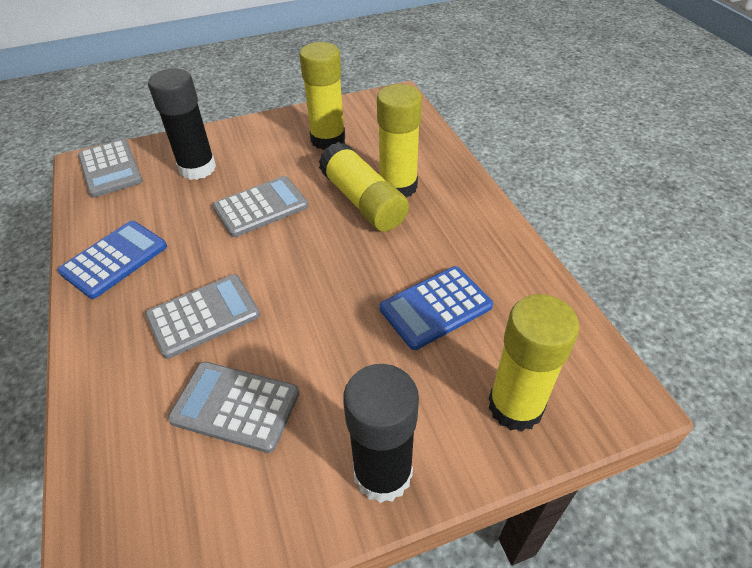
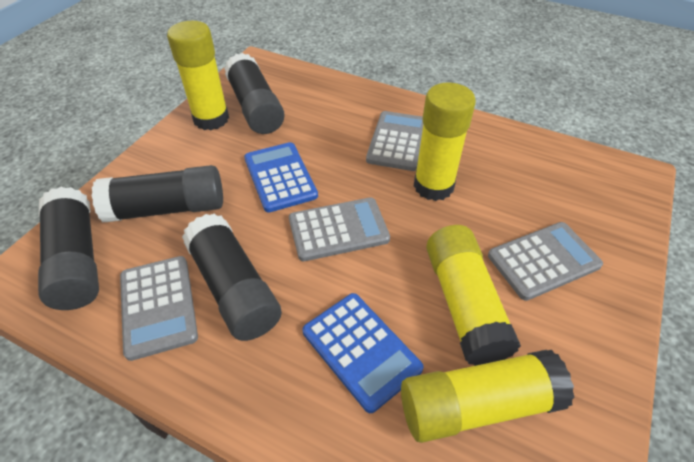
black glue stick: [148,69,216,180] [343,364,419,503] = 2 -> [38,187,99,310] [91,165,223,222] [182,213,282,341] [224,53,285,134] = 4

